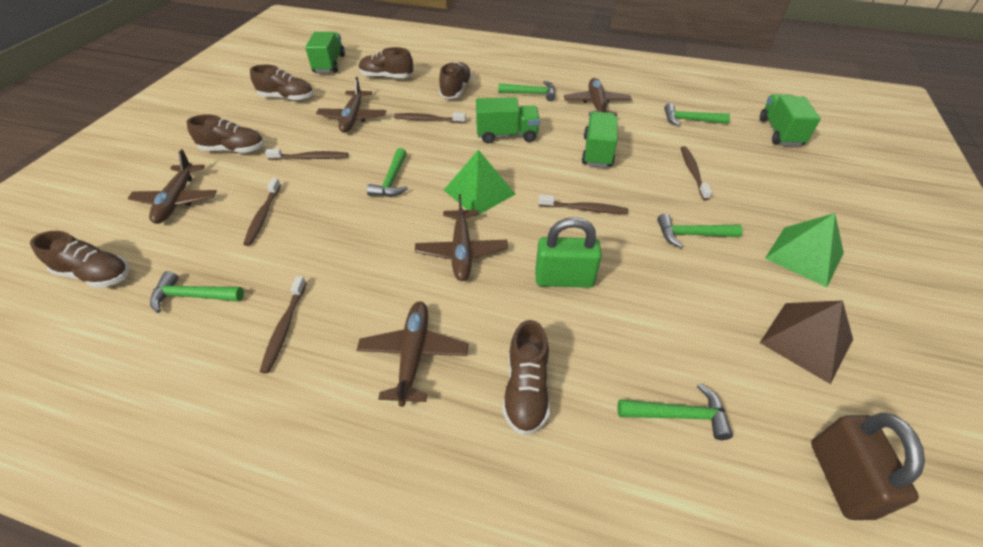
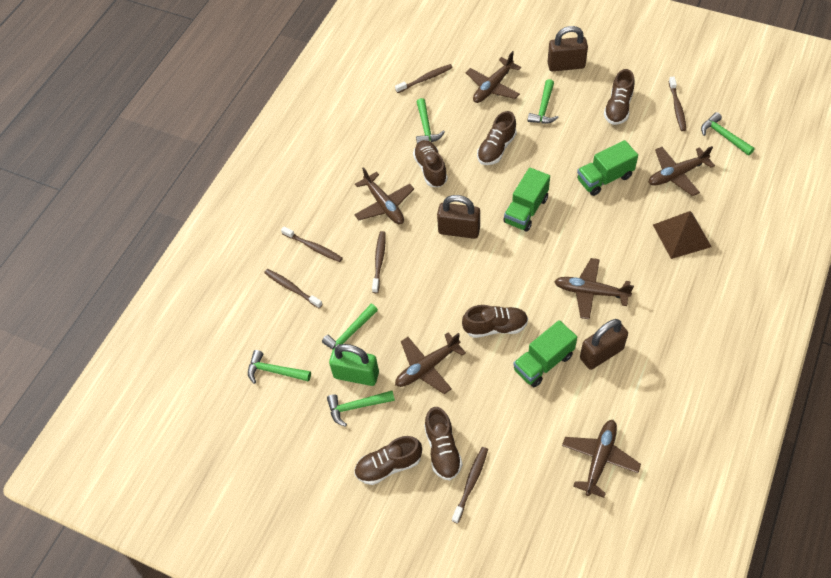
brown padlock: [811,413,925,520] = 1 -> [437,195,480,239] [548,26,588,71] [580,319,628,370] = 3
brown plane: [128,149,217,224] [316,77,386,133] [357,301,468,407] [415,194,508,281] [564,78,632,116] = 5 -> [354,167,414,224] [395,333,466,394] [466,51,521,103] [554,258,634,320] [562,420,641,498] [648,146,715,196] = 6
green pyramid: [444,150,515,217] [765,213,844,287] = 2 -> none = 0
green truck: [305,32,345,73] [476,97,540,143] [582,111,618,167] [760,94,821,146] = 4 -> [503,167,550,232] [513,320,577,387] [577,140,638,196] = 3

